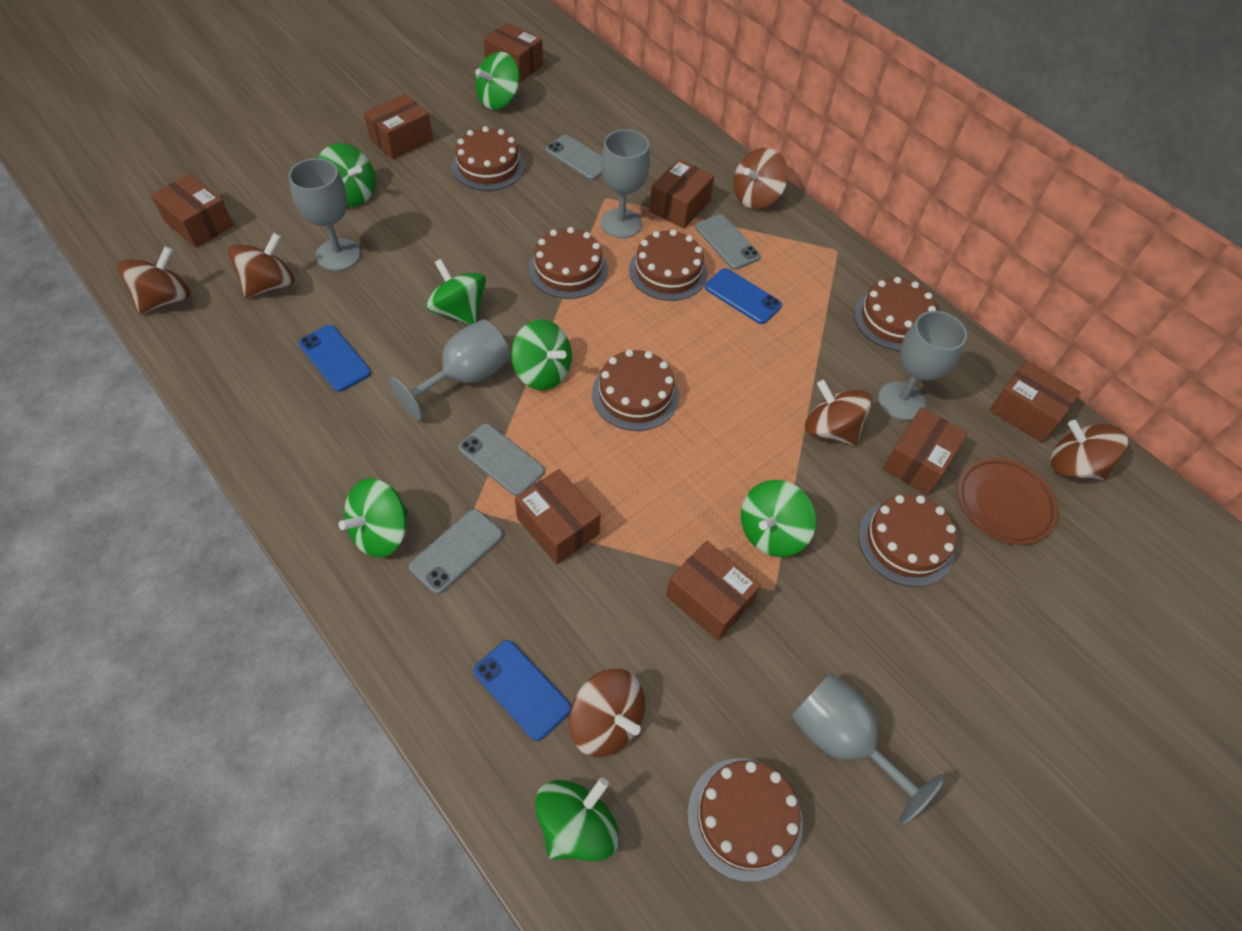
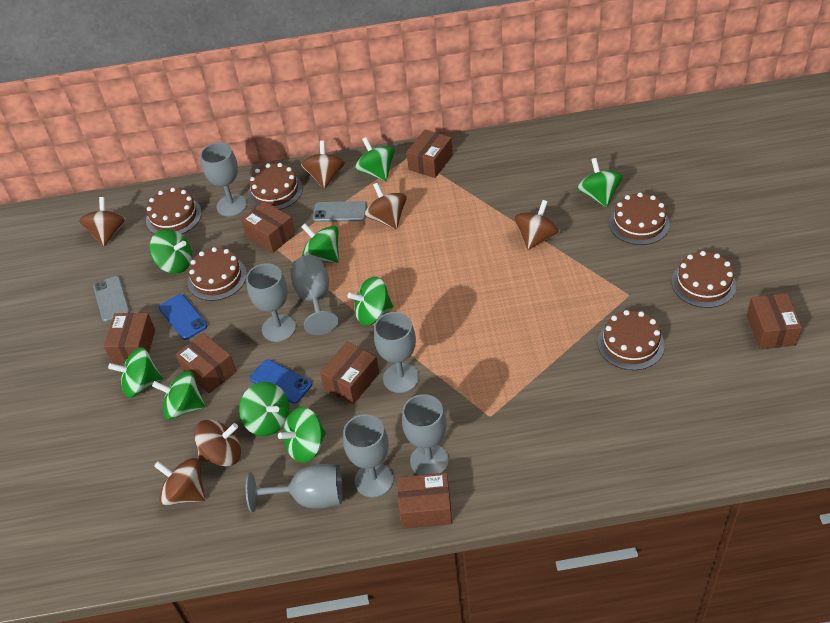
blue phone: [298,325,371,392] [473,640,571,741] [705,268,782,324] = 3 -> [159,294,208,340] [250,359,312,404] = 2
brown box: [151,174,233,248] [364,94,433,159] [483,23,543,82] [515,469,601,564] [649,159,714,228] [666,541,761,640] [882,407,968,495] [989,360,1081,443] = 8 -> [104,313,155,363] [175,333,236,393] [241,201,295,253] [320,342,379,404] [397,473,452,529] [407,130,453,178] [747,293,802,349] = 7
brown cake: [452,126,525,191] [529,227,608,299] [592,350,679,431] [629,230,707,301] [687,758,803,882] [854,277,936,351] [858,494,956,587] = 7 -> [146,188,202,234] [188,247,247,301] [248,163,303,210] [598,310,665,370] [609,192,670,245] [672,251,737,308] = 6
brown plate: [957,458,1058,545] = 1 -> none = 0
green spinning top: [318,143,376,207] [338,478,408,558] [426,259,486,325] [475,52,520,110] [511,319,572,390] [535,778,619,861] [741,480,816,557] = 7 -> [108,347,163,398] [150,229,192,274] [152,371,206,420] [239,382,289,436] [278,407,326,463] [301,223,339,263] [347,277,393,326] [355,137,395,181] [577,158,623,207] = 9
grey goblet: [288,158,361,271] [390,319,510,420] [601,129,650,238] [791,673,945,824] [878,311,967,421] = 5 -> [200,142,247,217] [246,263,296,342] [246,464,343,512] [291,255,338,335] [343,414,394,498] [374,312,419,393] [402,394,449,475] = 7
grey phone: [409,509,503,594] [458,424,545,496] [545,135,602,180] [696,214,760,270] = 4 -> [93,276,130,322] [313,201,367,222] = 2

